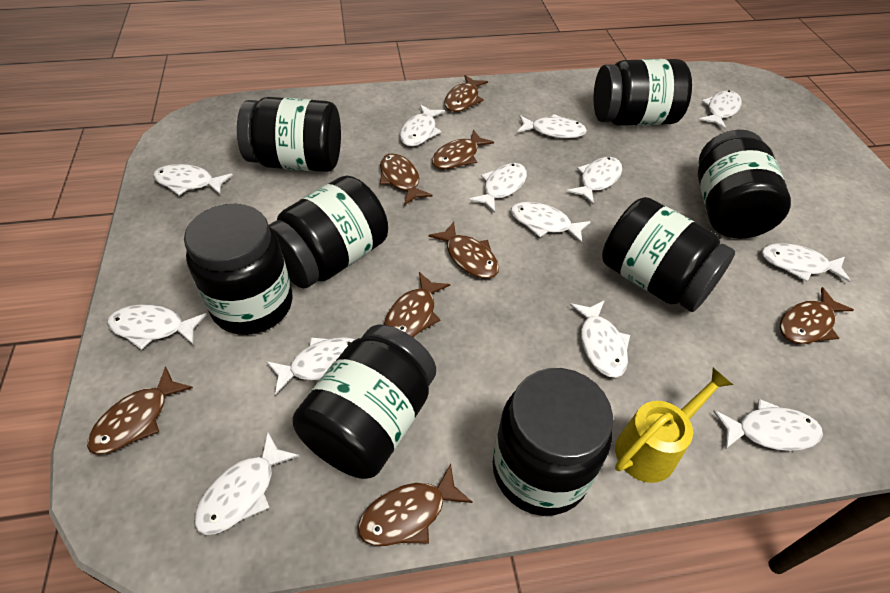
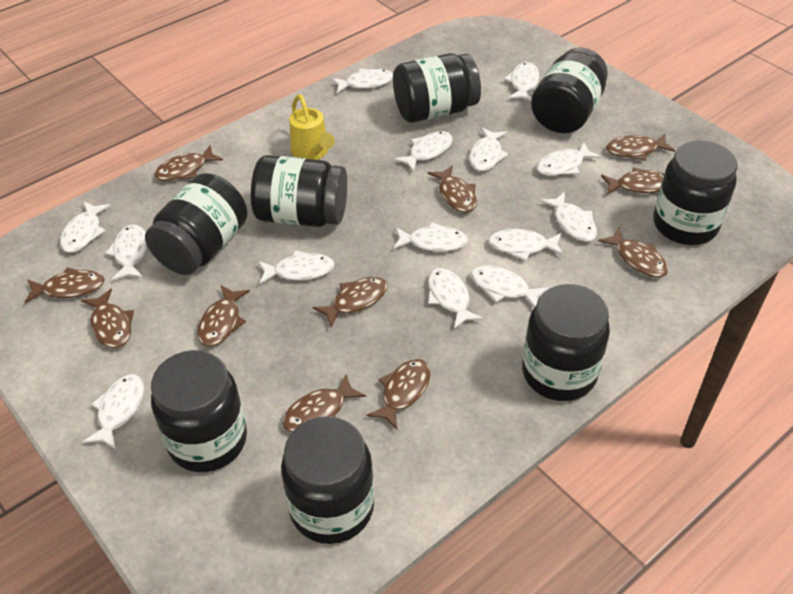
brown fish: [87,366,193,455] [358,464,473,546] [380,153,433,205] [384,272,450,337] [428,222,499,279] [432,130,494,169] [444,75,488,112] [780,287,854,344] = 8 -> [24,267,105,303] [81,288,134,348] [154,145,223,181] [197,285,250,347] [282,375,366,432] [313,277,388,327] [367,359,430,430] [428,165,477,213] [598,228,668,277] [601,167,665,194] [606,134,675,161] = 11
white fish: [107,304,207,350] [153,164,233,196] [194,432,299,535] [267,337,356,395] [400,104,445,146] [469,163,527,213] [511,202,591,244] [517,114,587,138] [567,157,622,205] [570,300,630,378] [699,90,742,129] [713,399,823,451] [761,243,851,282] = 13 -> [60,201,111,253] [82,374,144,449] [105,224,147,281] [258,250,335,284] [331,69,393,93] [393,222,468,252] [394,131,453,172] [428,268,483,329] [469,127,509,171] [471,265,549,308] [488,229,564,261] [504,62,539,101] [537,142,601,176] [540,192,597,242] = 14

